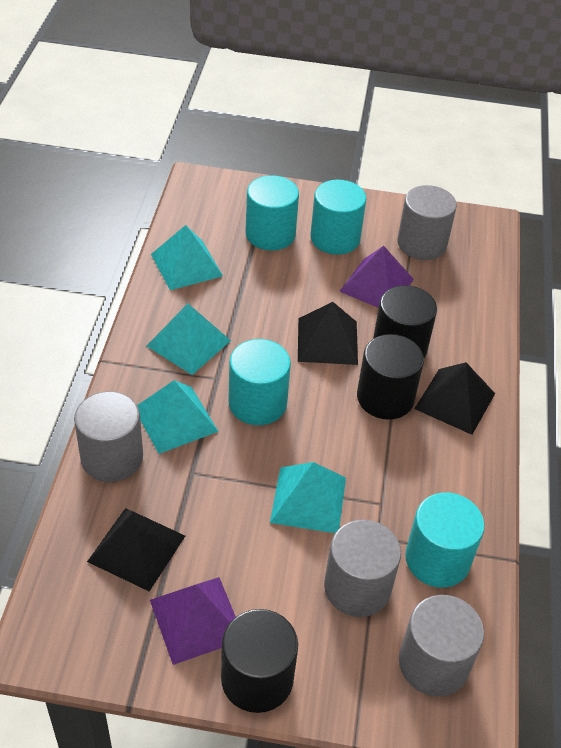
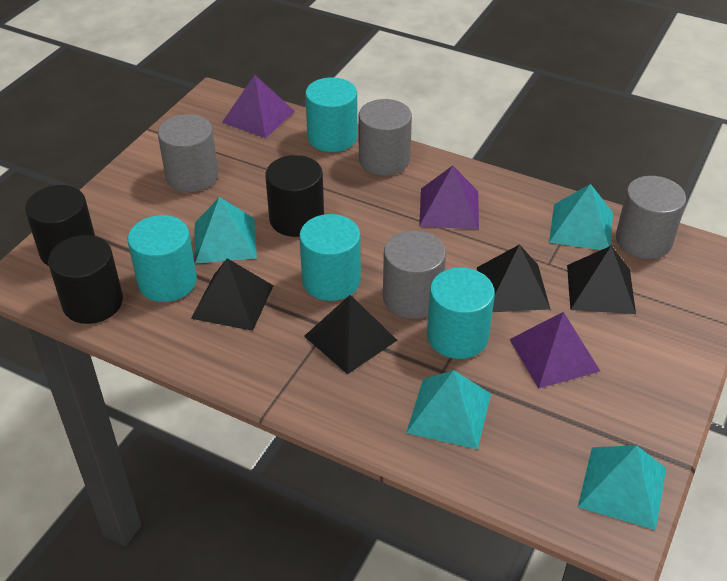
black pyramid: [87,508,185,592] [298,302,358,365] [414,362,495,435] = 3 -> [191,258,274,331] [304,295,397,374] [477,244,550,312] [567,246,636,314] = 4
purple pyramid: [150,577,236,665] [339,246,414,308] = 2 -> [222,75,294,138] [419,166,479,229] [509,312,600,389] = 3

